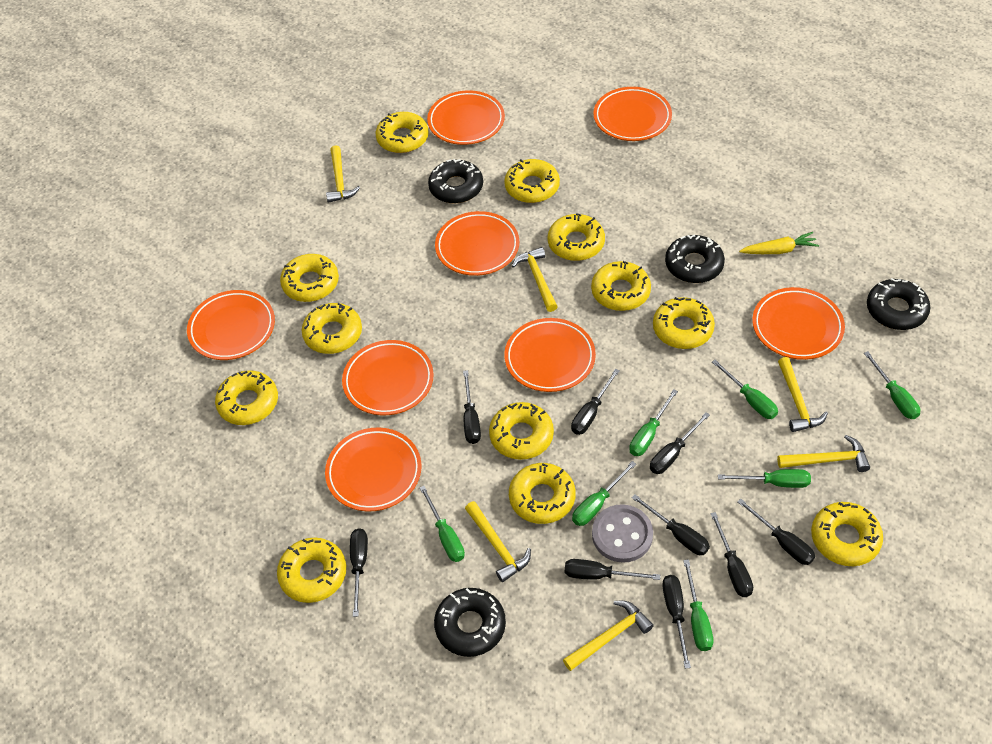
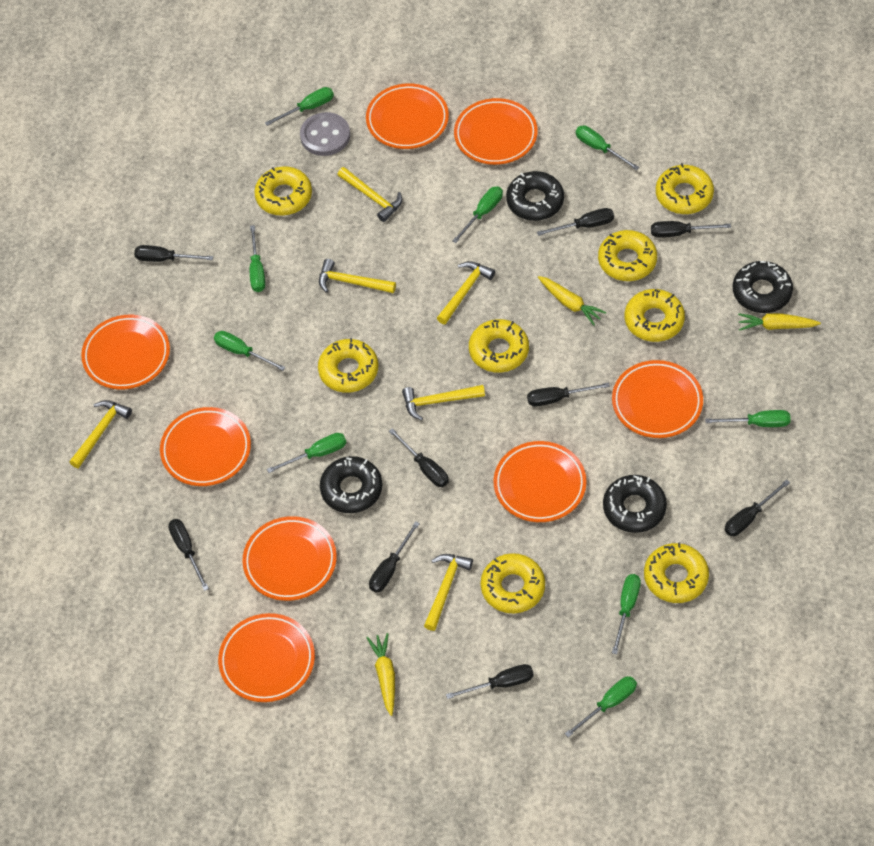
green screwdriver: [419,486,465,562] [572,461,636,526] [629,389,678,456] [683,559,713,651] [712,359,778,419] [718,469,811,488] [864,351,920,419] = 7 -> [214,331,285,371] [250,225,265,292] [265,87,334,126] [267,433,346,473] [452,186,503,243] [565,676,637,737] [576,125,639,170] [612,574,641,654] [705,410,791,427] = 9
yellow carrot: [739,232,819,254] = 1 -> [367,633,395,716] [538,276,606,325] [738,313,821,331] = 3
yellow donut: [215,370,278,425] [277,537,346,603] [280,254,339,302] [302,303,362,354] [376,112,429,153] [489,402,554,460] [504,159,560,203] [509,463,576,524] [548,213,605,261] [591,261,651,311] [653,297,715,349] [811,502,883,566] = 12 -> [254,166,312,216] [318,338,378,393] [469,319,529,373] [481,553,545,613] [598,230,657,281] [625,289,685,342] [644,543,709,603] [656,163,714,214] = 8

